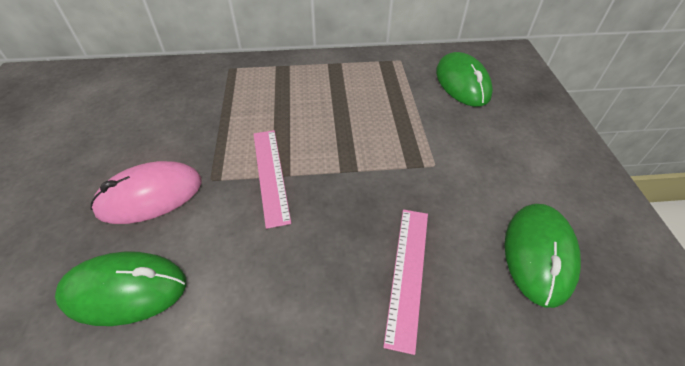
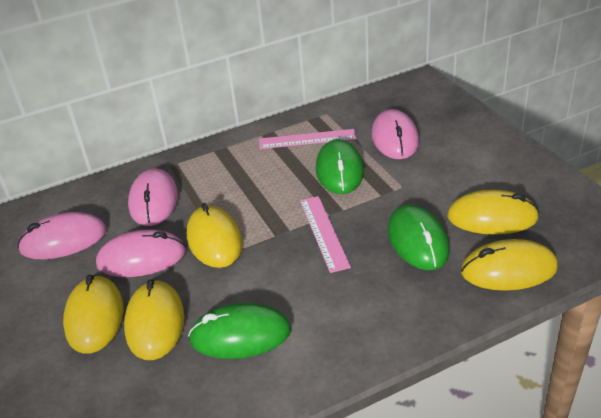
pink mouse: [91,161,202,224] = 1 -> [18,212,106,259] [96,229,186,277] [128,169,178,226] [371,109,419,159] = 4
yellow mouse: none = 0 -> [63,275,124,353] [124,279,184,360] [187,203,243,268] [447,190,539,235] [461,239,558,291] = 5

